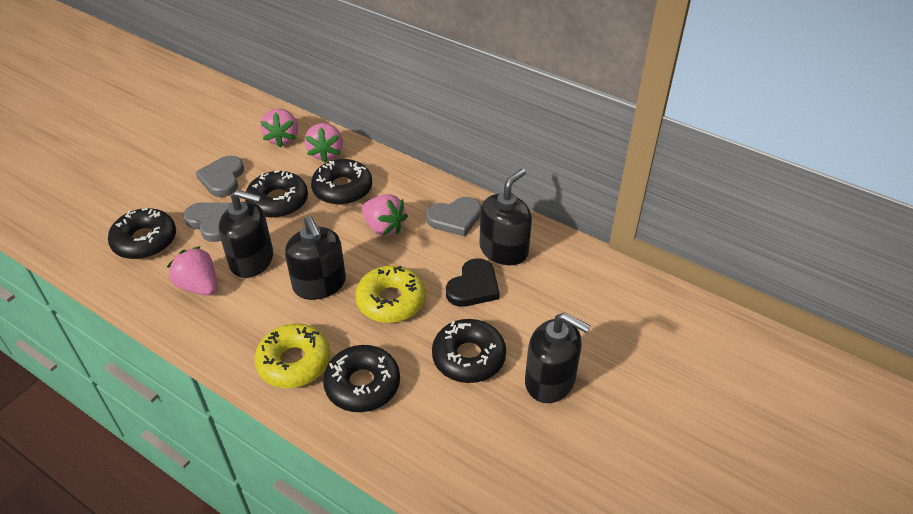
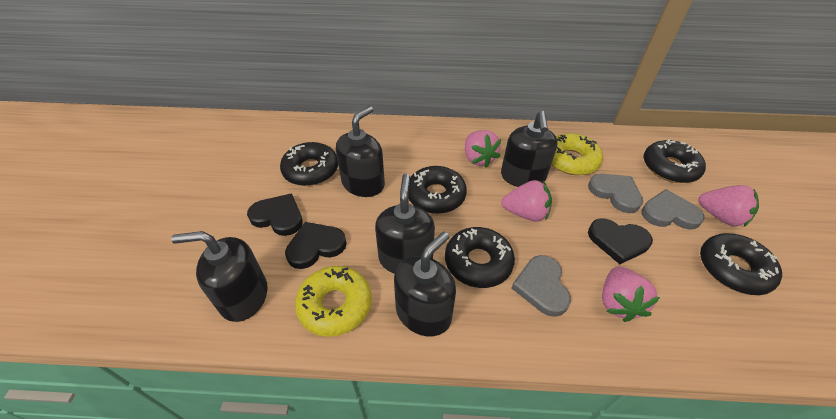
black heart: [446,259,499,307] = 1 -> [247,193,303,236] [285,222,347,269] [588,218,653,264] = 3
black soap dispenser: [218,190,273,278] [285,216,346,300] [480,169,532,265] [525,313,590,403] = 4 -> [171,231,268,322] [336,106,385,197] [375,174,435,274] [394,231,456,337] [501,111,558,187] = 5

